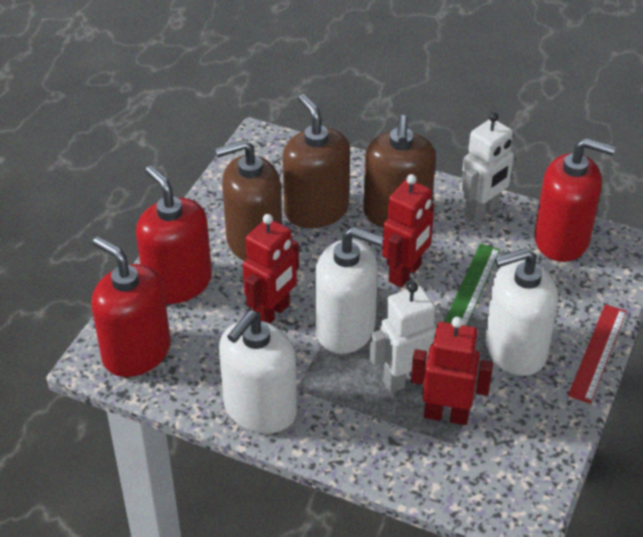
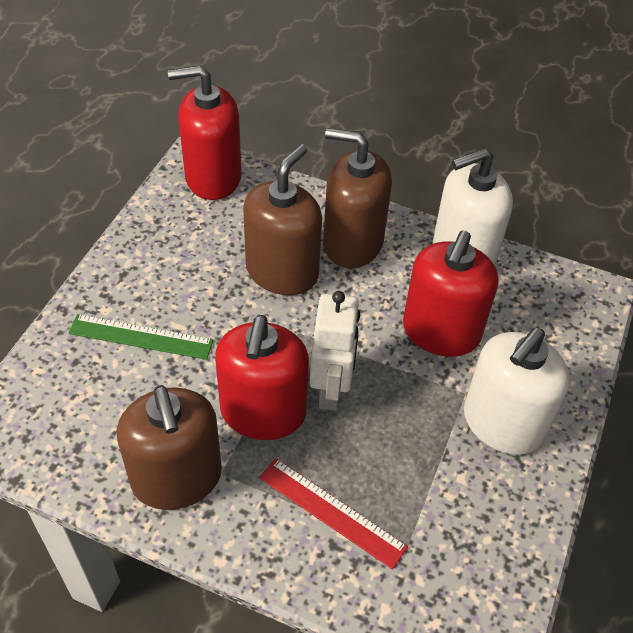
red robot: [243,214,299,324] [382,174,434,287] [411,317,493,425] = 3 -> none = 0
white robot: [370,282,444,393] [461,112,516,223] = 2 -> [310,291,360,411] = 1
white soap dispenser: [219,310,297,434] [315,227,384,354] [485,248,558,376] = 3 -> [433,148,513,266] [464,328,570,455] = 2

